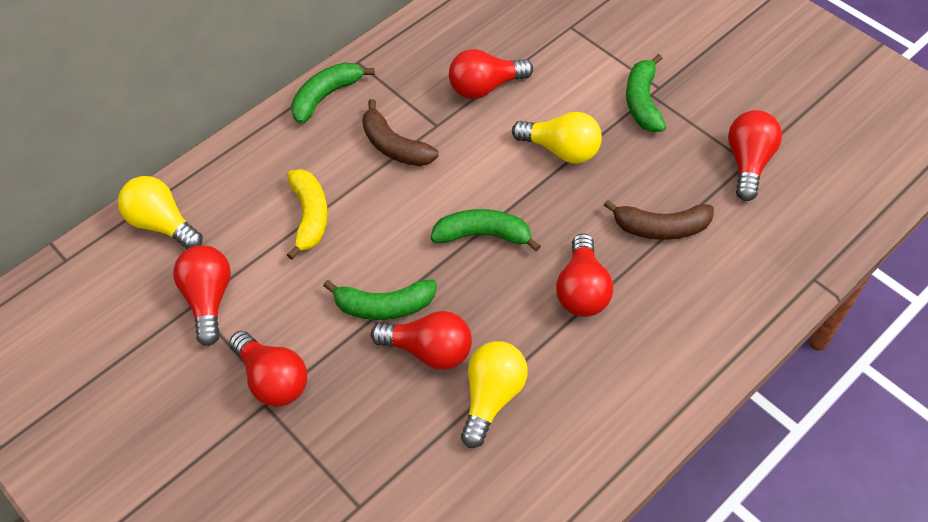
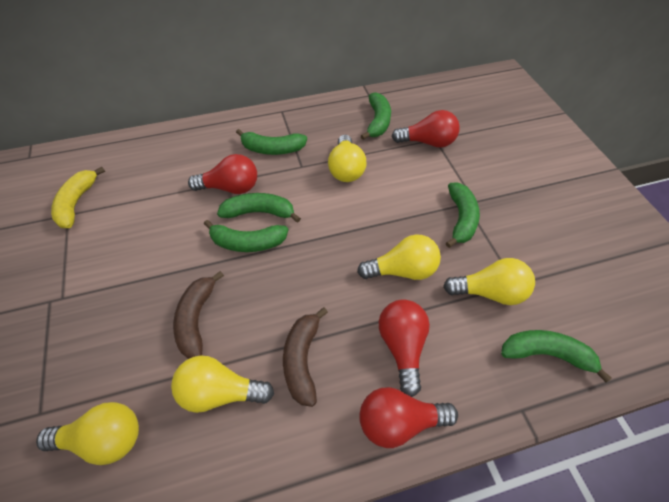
green banana: [291,62,375,124] [323,280,437,320] [431,209,541,252] [626,54,666,132] = 4 -> [204,220,288,252] [217,193,301,223] [236,129,307,155] [361,92,391,140] [446,183,480,248] [501,330,612,383] = 6
red light bulb: [173,245,231,346] [229,331,307,407] [371,311,472,370] [449,49,533,99] [556,233,613,317] [728,110,782,201] = 6 -> [188,154,257,194] [359,387,458,448] [379,299,430,397] [392,110,460,148] = 4
yellow light bulb: [118,176,203,249] [461,341,528,448] [512,112,602,164] = 3 -> [36,402,139,465] [171,355,274,413] [328,135,367,182] [357,234,441,280] [443,258,535,305] = 5

